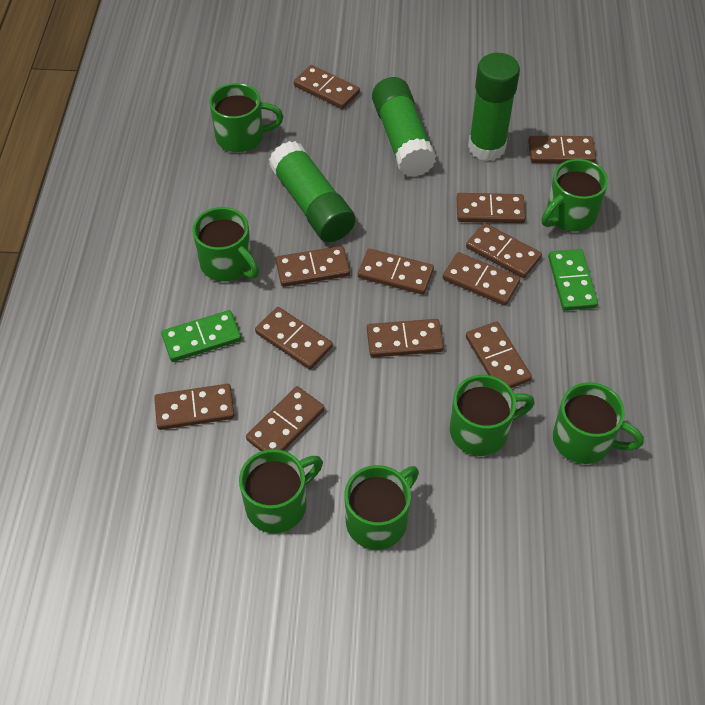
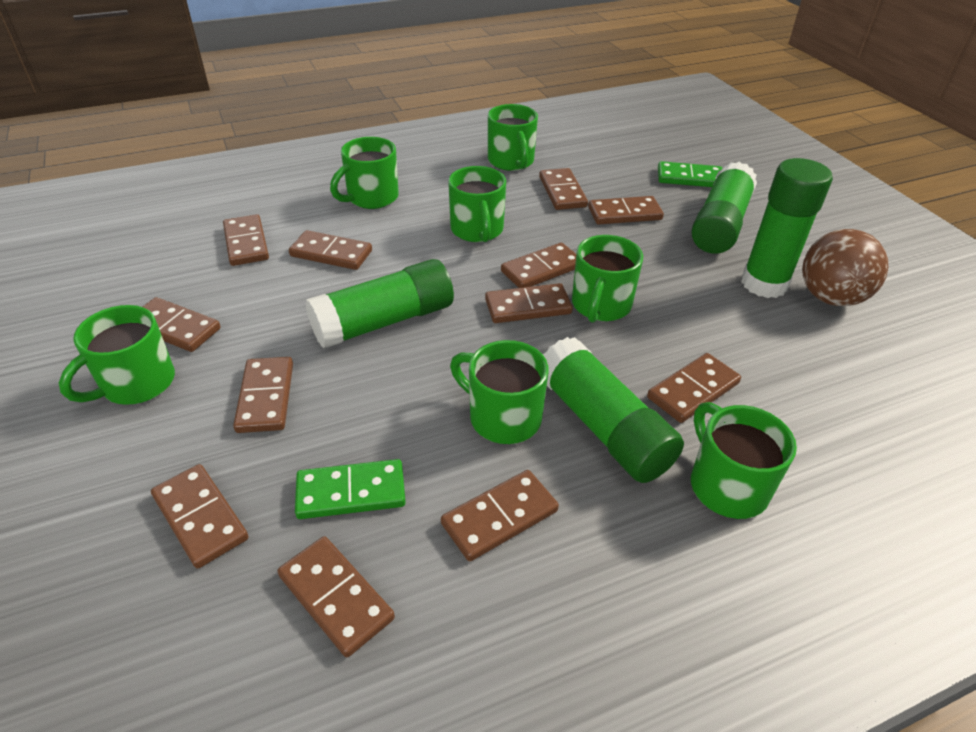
brown ball: none = 0 -> [802,229,888,306] = 1
green glue stick: [269,141,355,242] [372,77,436,177] [468,53,520,161] = 3 -> [306,259,454,349] [543,337,684,483] [691,162,757,254] [741,158,833,298] = 4

